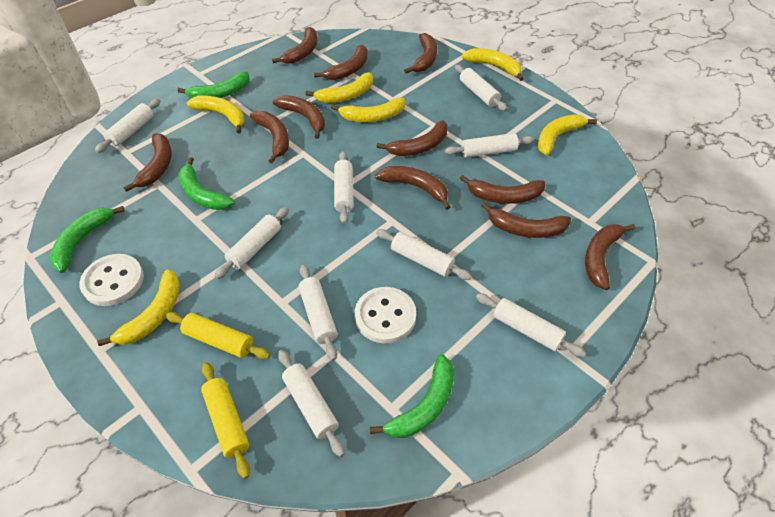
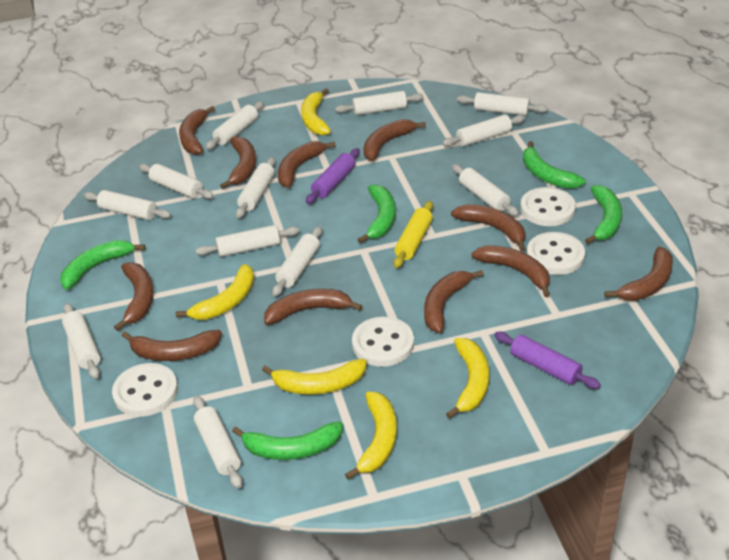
green banana: [50,206,125,273] [177,72,250,98] [178,157,235,210] [370,354,454,438] = 4 -> [60,240,145,290] [232,421,343,460] [357,184,396,243] [523,141,586,189] [585,185,622,244] = 5
purple rolling pin: none = 0 -> [306,148,360,204] [494,332,601,389] = 2
white button: [80,254,144,306] [355,287,416,343] = 2 -> [112,363,178,417] [352,317,414,367] [520,187,576,226] [527,232,585,275] = 4
white rolling pin: [95,99,160,153] [214,207,289,279] [278,350,345,457] [299,265,338,361] [334,151,354,224] [376,229,472,280] [445,133,534,158] [455,65,507,111] [476,293,586,357] = 9 -> [62,303,101,379] [84,190,171,220] [139,164,214,199] [193,396,242,489] [196,225,299,257] [206,101,264,149] [236,157,276,218] [272,226,322,296] [335,91,424,115] [442,115,525,147] [452,164,519,216] [457,92,548,116] = 12
yellow banana: [97,269,180,346] [187,96,244,134] [305,72,373,103] [331,98,405,122] [461,48,524,81] [537,114,597,155] = 6 -> [176,264,254,320] [262,359,367,395] [301,88,331,136] [345,392,397,480] [446,338,489,419] = 5
yellow rolling pin: [165,312,270,359] [201,362,250,479] = 2 -> [394,201,433,268] = 1

